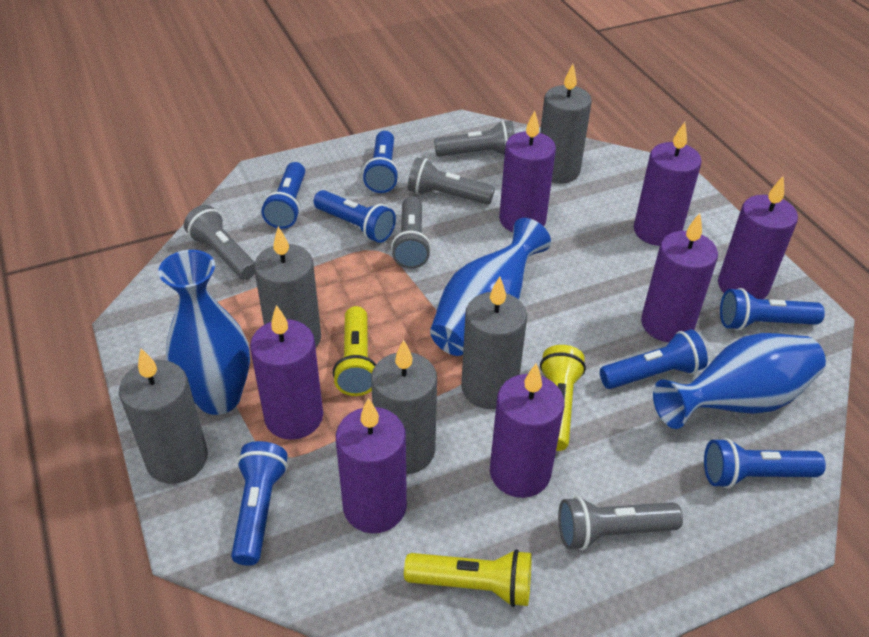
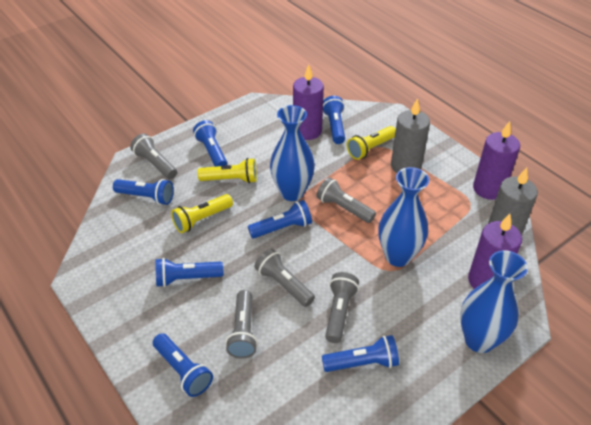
grey candle: [119,348,208,484] [254,226,321,348] [371,339,437,474] [461,276,527,409] [540,64,592,184] = 5 -> [391,98,430,173] [488,167,538,236] = 2
purple candle: [250,305,323,440] [336,398,407,533] [490,363,564,498] [499,111,556,232] [634,122,702,246] [641,213,718,343] [718,175,798,299] = 7 -> [293,64,324,140] [468,214,522,289] [473,121,520,200] = 3

